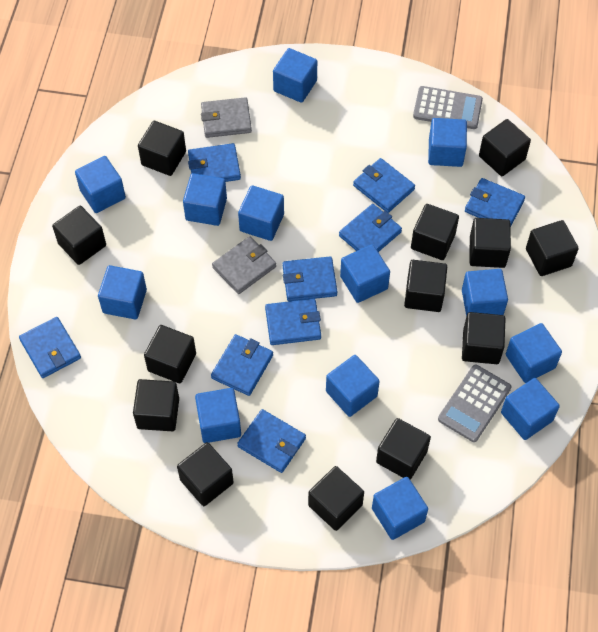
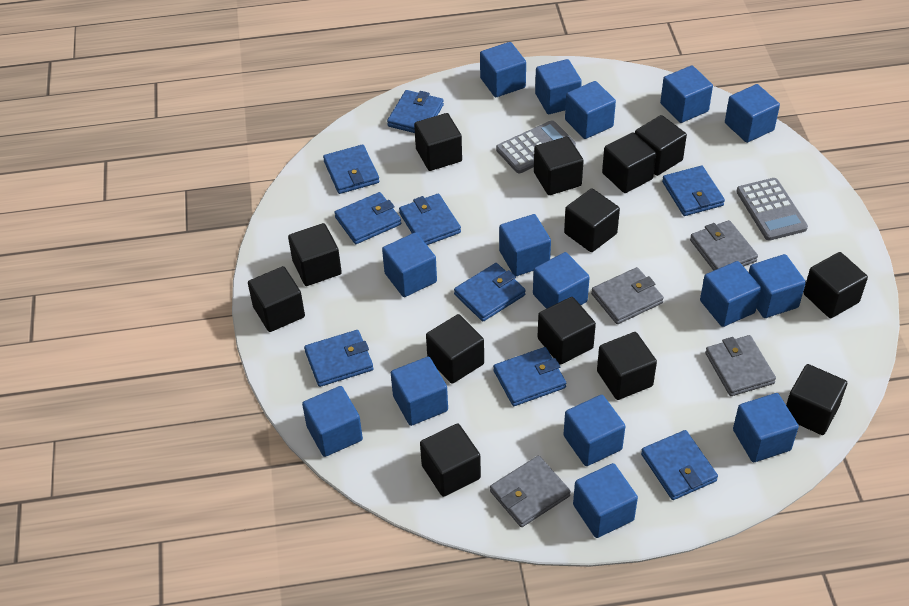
blue cube: [75,156,126,213] [98,265,147,320] [183,173,227,226] [195,388,241,443] [238,185,284,241] [273,48,317,103] [326,355,380,417] [340,245,390,303] [372,477,428,540] [428,118,467,167] [462,269,508,317] [501,378,560,440] [506,323,562,383] = 13 -> [302,386,363,457] [382,232,437,297] [391,357,448,426] [480,42,526,97] [499,214,551,276] [533,252,590,309] [535,59,582,114] [563,395,625,466] [565,81,616,139] [573,463,638,538] [660,65,713,123] [700,261,761,327] [725,84,780,143] [733,393,799,462] [749,254,806,318] = 15
grey wallet: [201,97,252,138] [212,236,276,294] = 2 -> [490,456,571,527] [591,267,664,324] [690,220,758,271] [705,335,776,396] = 4

